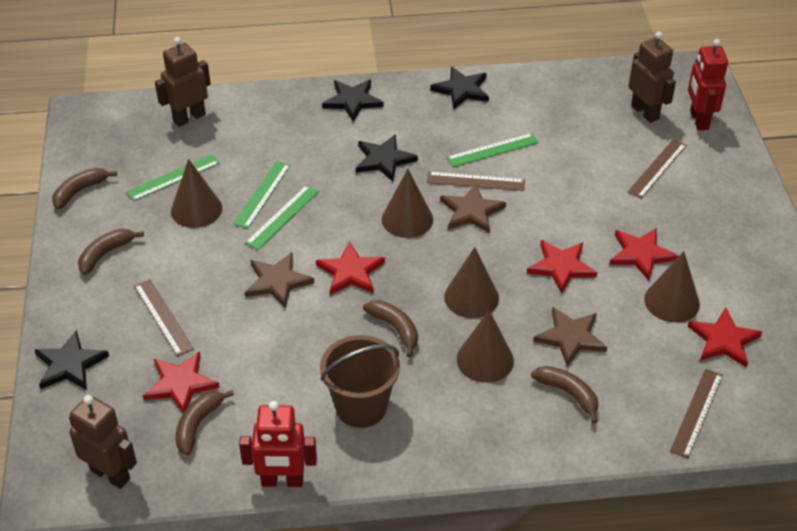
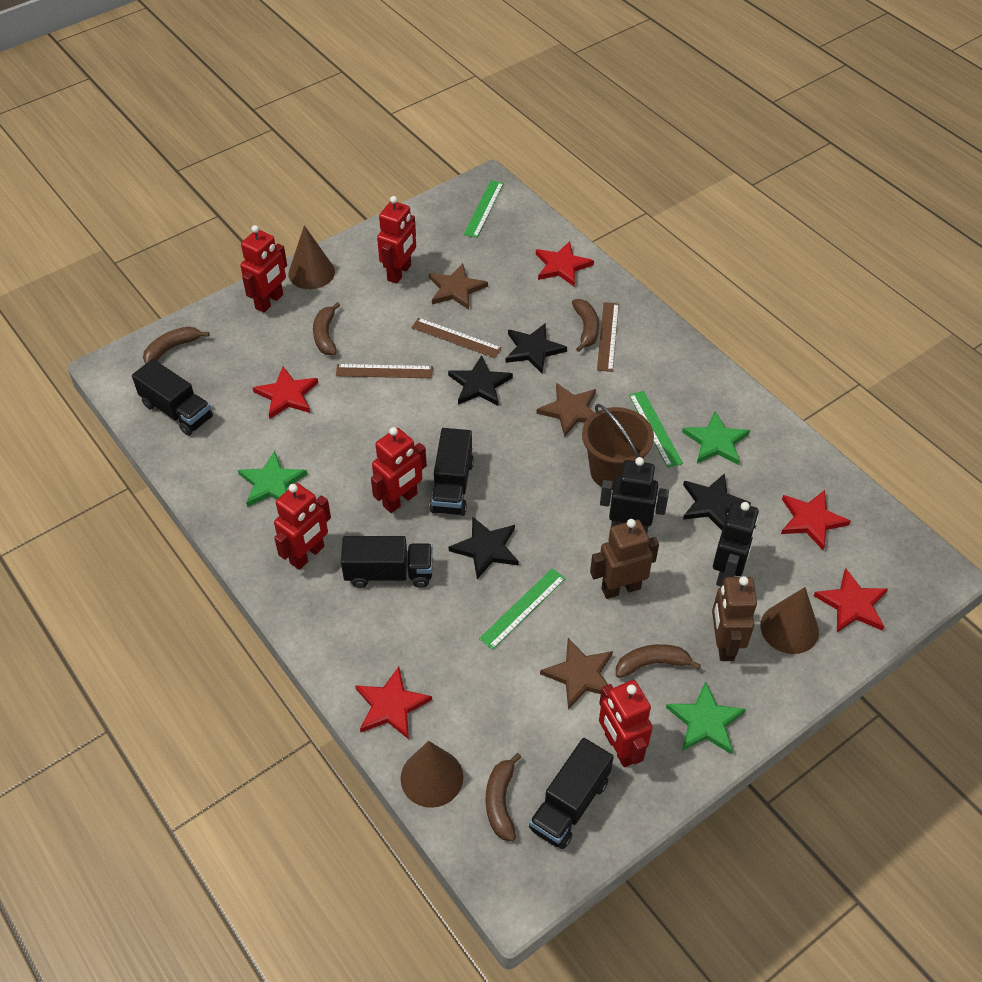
black robot: none = 0 -> [600,457,669,533] [713,502,759,586] = 2
black truck: none = 0 -> [132,359,213,436] [341,536,433,588] [429,428,474,516] [529,738,614,849] = 4
brown cone: [171,159,222,228] [382,169,433,238] [444,247,499,318] [457,310,514,383] [644,251,700,323] = 5 -> [288,225,335,289] [401,741,463,808] [760,587,819,654] = 3
brown robot: [69,395,137,489] [155,37,211,127] [628,32,676,123] = 3 -> [590,519,659,599] [712,576,757,661] = 2
brown ruler: [134,279,194,356] [427,172,525,191] [628,139,687,199] [670,369,723,459] = 4 -> [336,364,433,378] [411,318,502,358] [597,302,619,372] = 3
green ruler: [126,154,220,201] [233,161,291,229] [245,185,319,250] [446,133,539,167] = 4 -> [463,180,504,238] [479,569,566,650] [629,391,683,468] = 3
green star: none = 0 -> [238,451,307,507] [666,681,746,754] [682,411,750,465] = 3
red robot: [239,401,317,487] [688,39,728,130] = 2 -> [240,225,287,313] [274,483,331,570] [371,427,427,513] [377,196,416,284] [599,680,653,767] = 5

